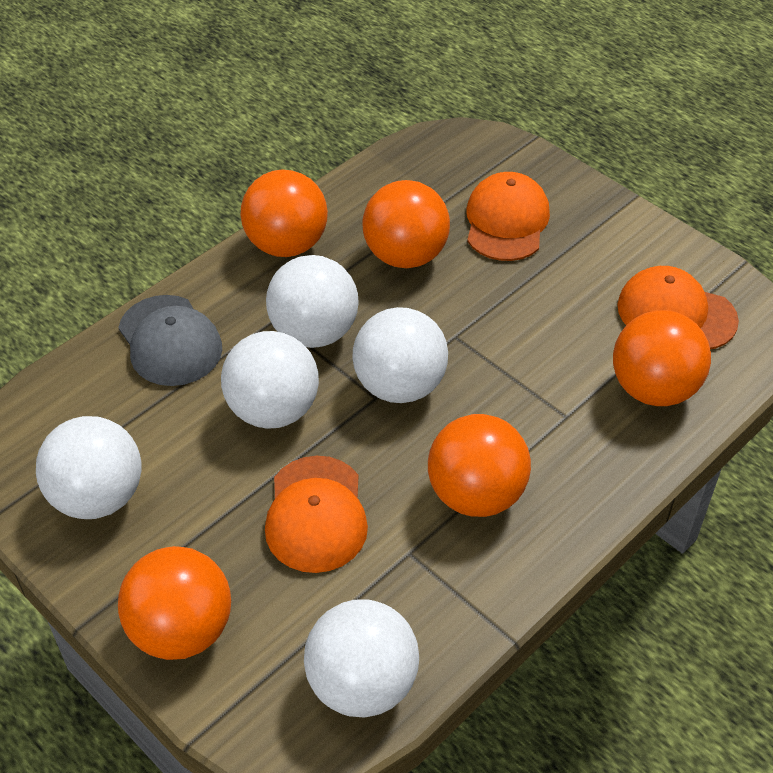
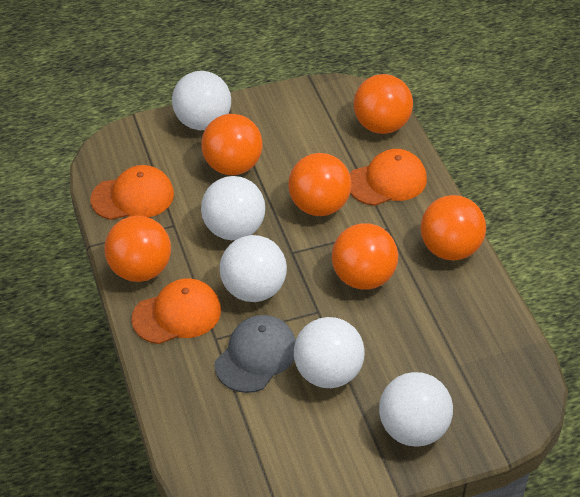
orange ball: [118,546,231,660] [240,170,328,257] [362,180,450,268] [428,414,531,517] [613,310,711,406] = 5 -> [104,216,171,282] [201,114,262,175] [288,153,352,216] [332,223,398,290] [354,74,413,134] [421,195,486,261] = 6

